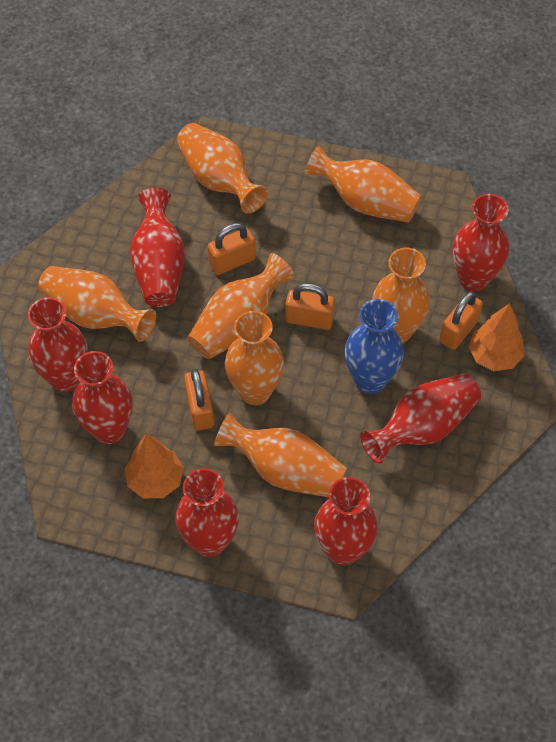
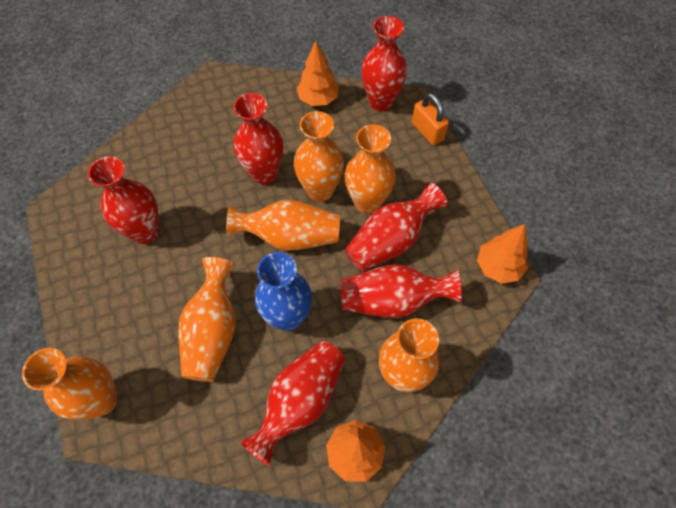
orange padlock: [184,369,214,430] [208,223,256,275] [285,283,335,330] [439,291,483,350] = 4 -> [412,93,449,146] = 1
orange tree: [125,434,184,498] [469,303,524,371] = 2 -> [296,40,339,106] [326,420,385,482] [477,224,528,284] = 3
orange vase: [38,266,156,342] [177,123,268,213] [188,253,295,359] [214,412,347,498] [225,311,284,405] [305,145,422,223] [372,248,430,343] = 7 -> [22,348,118,420] [178,257,236,382] [226,200,340,251] [294,111,344,202] [345,124,396,214] [379,318,439,392] = 6
red vase: [28,297,88,392] [72,351,133,444] [130,188,185,307] [175,468,239,557] [314,477,378,566] [360,373,481,464] [452,194,509,292] = 7 -> [88,156,159,244] [233,93,283,185] [240,341,345,466] [340,264,462,318] [345,182,448,271] [361,16,407,111] = 6

